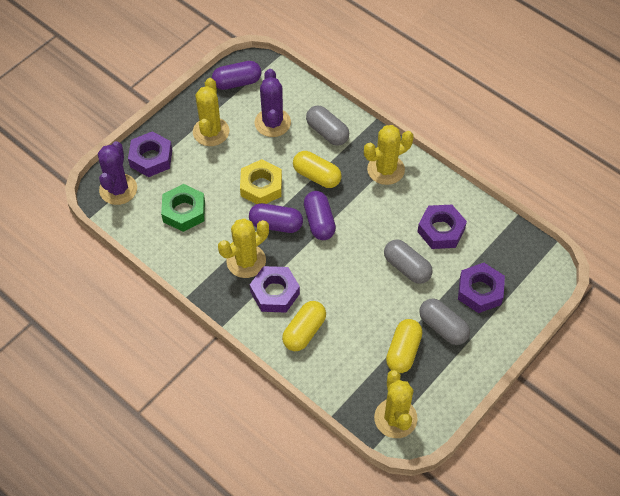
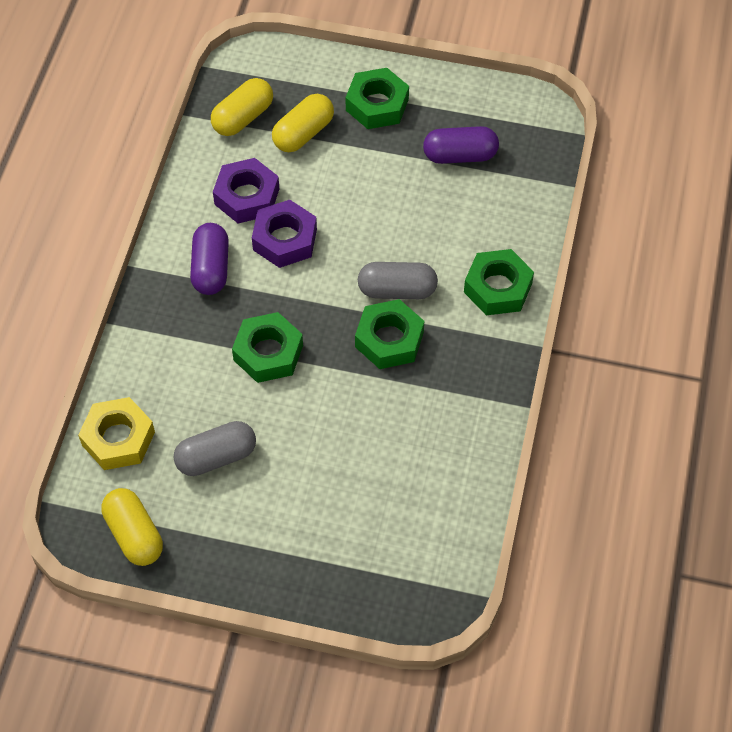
green nut: [161,184,205,232] = 1 -> [232,312,303,383] [346,68,409,129] [355,299,424,369] [464,249,534,315] = 4
grey capsule: [306,105,349,146] [384,239,433,284] [419,298,470,345] = 3 -> [173,421,256,476] [358,262,438,299] = 2
purple cactus: [98,141,137,205] [255,69,291,137] = 2 -> none = 0
purple capsule: [212,61,261,90] [249,203,303,233] [304,191,336,240] = 3 -> [190,223,229,295] [423,126,499,164] = 2
purple nut: [128,131,172,177] [250,266,300,313] [417,205,467,249] [458,263,505,313] = 4 -> [213,158,279,223] [252,200,317,268] = 2
yellow cactus: [193,78,229,146] [218,218,269,278] [364,125,414,185] [374,370,418,438] = 4 -> none = 0

